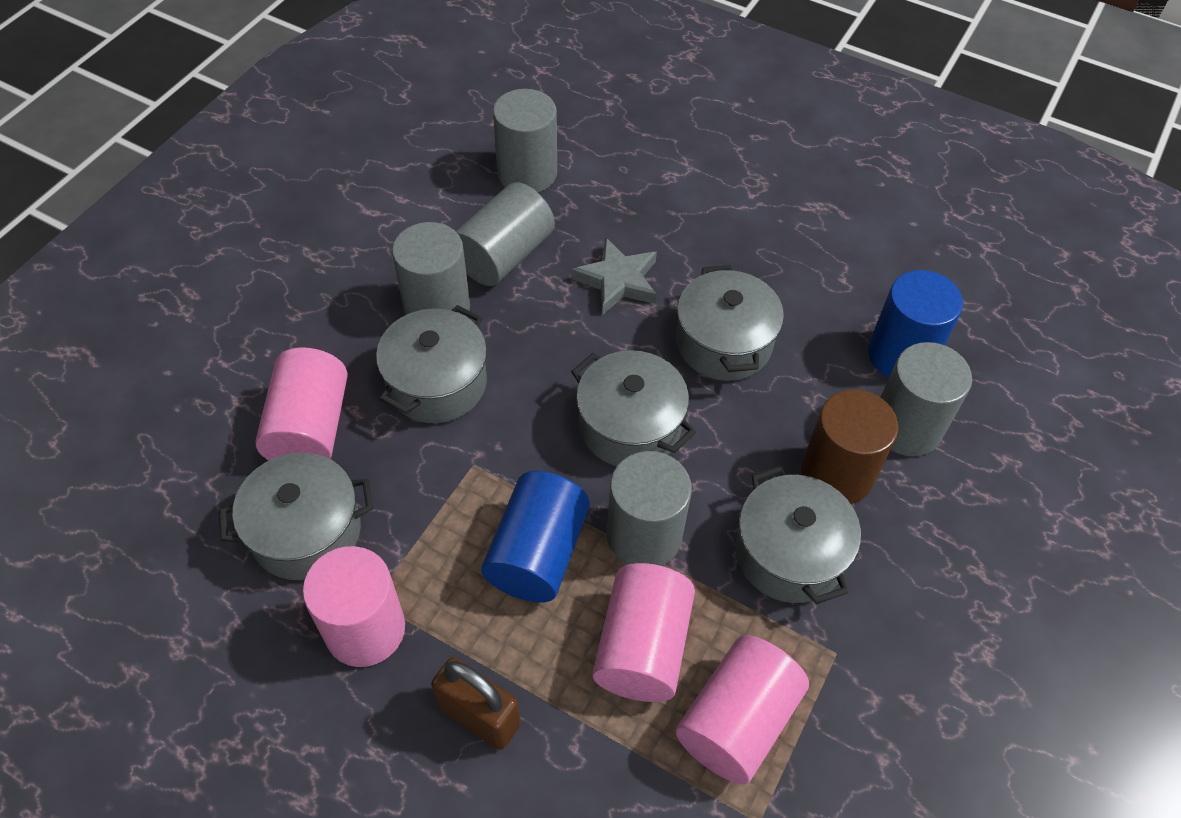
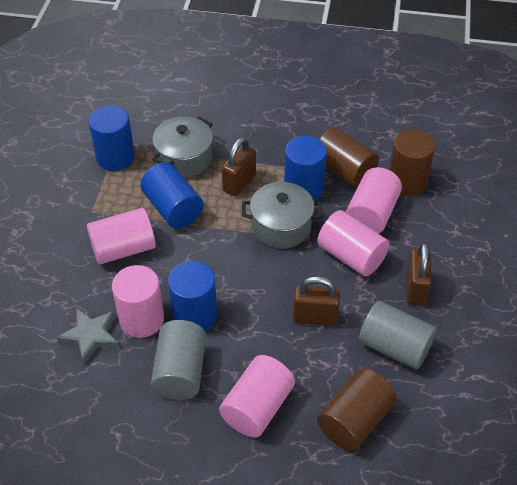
blue cylinder: [481,471,590,603] [868,270,963,377] = 2 -> [89,106,135,171] [140,162,203,228] [168,261,217,331] [284,136,327,201] = 4
brown cylinder: [801,389,899,504] = 1 -> [317,368,396,451] [319,128,379,188] [389,130,435,196] = 3
brown padlock: [431,657,521,750] = 1 -> [222,137,256,196] [293,276,340,326] [406,242,431,306] = 3
grey cylinder: [392,222,470,317] [456,182,555,286] [493,89,557,192] [607,451,692,566] [881,342,972,456] = 5 -> [151,320,206,400] [359,301,437,370] = 2
grey pot: [219,452,373,580] [376,305,487,423] [571,350,696,466] [676,265,784,381] [735,466,861,604] = 5 -> [152,117,213,178] [242,182,322,249] = 2
pink cylinder: [255,347,348,460] [303,546,405,667] [593,563,695,702] [676,635,809,784] = 4 -> [87,208,156,265] [112,265,164,338] [219,355,295,438] [317,210,390,276] [346,167,402,234] = 5

